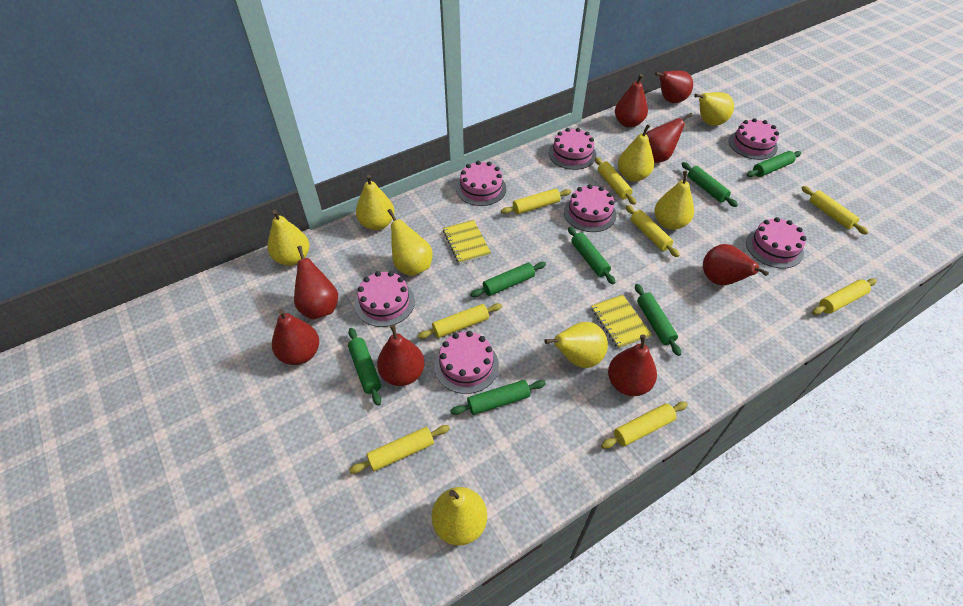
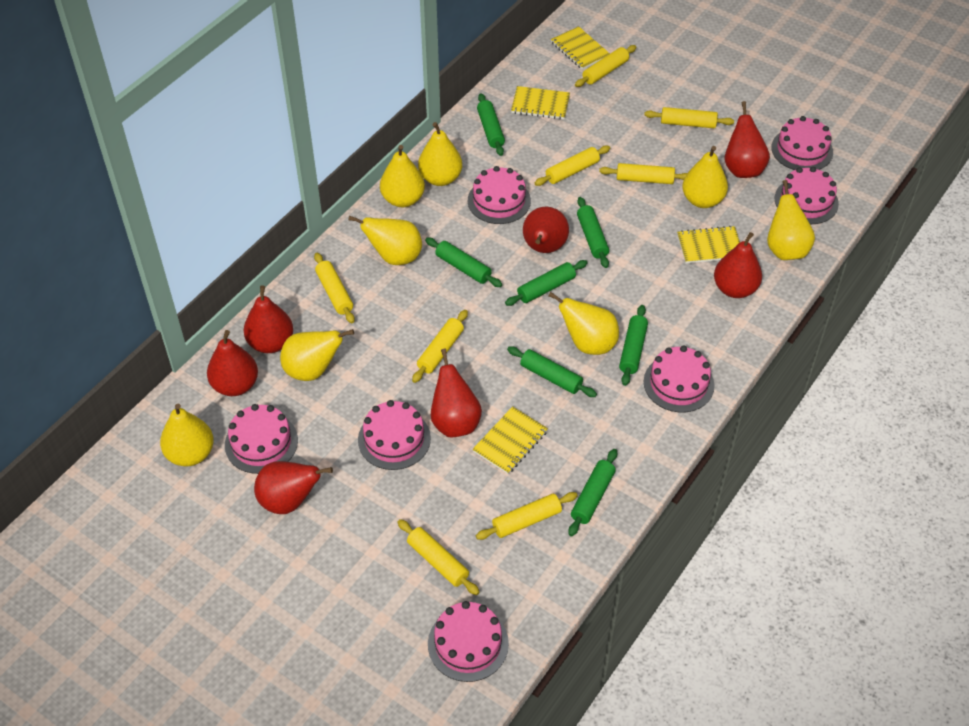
red pear: [272,309,319,365] [294,246,338,319] [377,324,425,386] [608,335,657,396] [615,74,648,128] [646,113,693,163] [655,71,693,103] [703,244,769,285] = 8 -> [207,330,258,396] [244,285,293,353] [254,461,333,514] [431,349,482,437] [523,207,569,253] [714,232,762,298] [725,101,770,178] = 7
yellow notebook: [443,220,491,264] [591,294,652,349] = 2 -> [473,406,548,474] [511,86,570,119] [551,26,610,70] [677,226,740,263] = 4

